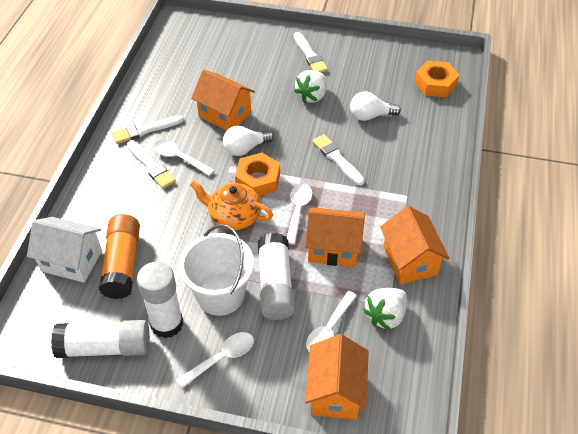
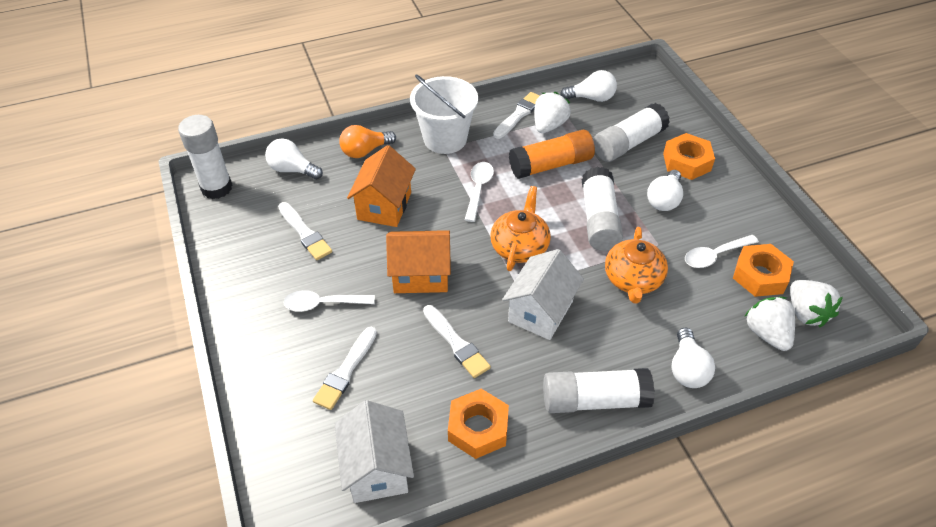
orange house: [191,70,255,131] [305,207,365,267] [305,334,369,420] [380,206,449,284] = 4 -> [347,145,416,227] [386,230,451,293] = 2
orange light bulb: none = 0 -> [339,125,396,158] = 1
orange nut: [235,153,280,196] [415,61,459,97] = 2 -> [448,389,509,459] [663,133,715,180] [733,244,794,297] = 3
orange teapot: [190,181,273,230] = 1 -> [490,186,551,271] [605,227,668,304] = 2
white glue stick: [51,320,150,358] [137,261,183,338] [258,233,295,320] = 3 -> [178,115,232,199] [543,368,655,413] [581,167,623,251] [593,103,670,162] = 4
white house: [27,217,102,283] = 1 -> [335,400,414,503] [502,249,584,340] = 2
white light bulb: [223,126,274,156] [350,91,401,121] = 2 -> [265,138,323,180] [560,70,617,102] [647,170,683,211] [671,328,715,388] = 4
white spoon: [154,140,214,176] [176,332,254,388] [286,183,312,245] [306,291,357,352] = 4 -> [283,290,375,312] [465,162,494,222] [685,235,759,268] = 3
white strawberry: [294,70,327,103] [363,288,407,331] = 2 -> [534,92,571,133] [744,297,795,351] [790,280,843,327] = 3

